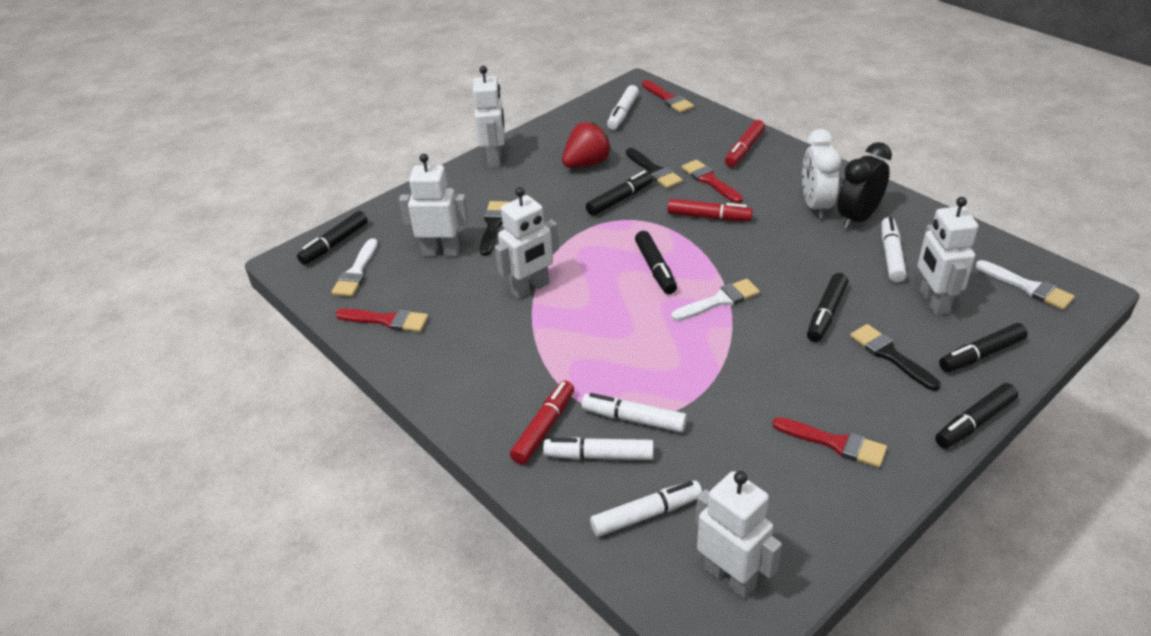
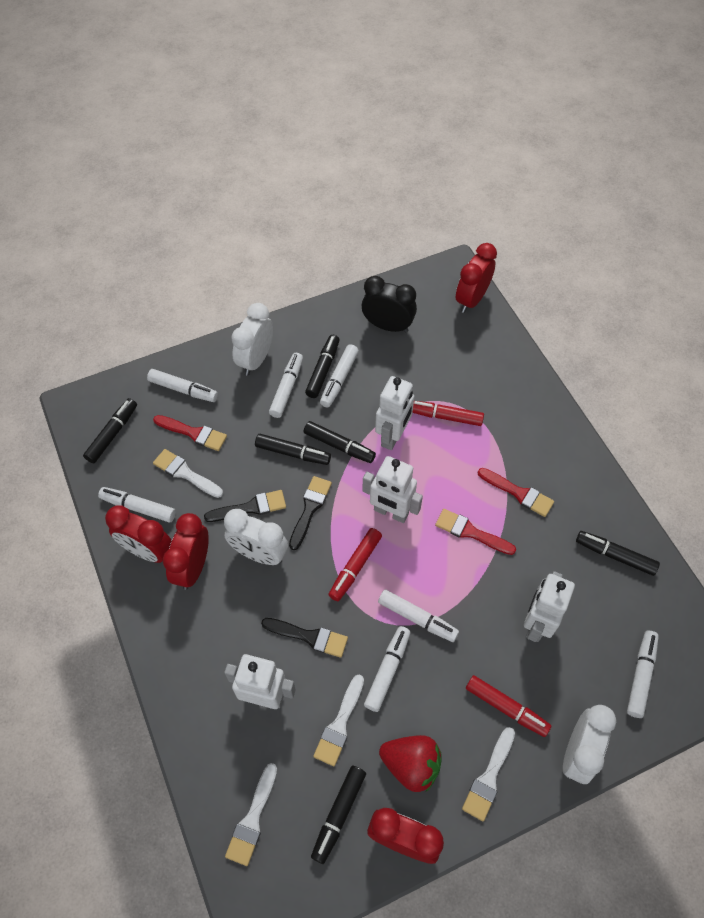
red brush: [336,309,429,332] [642,80,694,113] [681,160,743,203] [772,417,887,468] = 4 -> [153,415,227,451] [435,509,516,555] [477,468,554,517] = 3
red clock: none = 0 -> [105,505,172,563] [163,513,209,590] [367,808,444,864] [456,243,497,313] = 4
white brush: [331,238,378,297] [671,279,760,321] [976,260,1075,310] = 3 -> [153,449,223,498] [225,763,277,866] [313,675,364,766] [462,727,515,821] = 4
white clock: [802,129,842,219] = 1 -> [224,509,288,565] [231,303,273,376] [563,705,616,784] = 3
white marker: [543,437,654,460] [581,393,687,433] [590,480,702,537] [607,85,639,130] [881,217,907,283] = 5 -> [98,487,176,523] [147,369,218,402] [269,353,303,418] [320,344,359,407] [364,626,411,712] [378,589,459,642] [627,631,659,718] = 7
white robot: [399,154,469,256] [473,66,505,168] [495,187,559,299] [695,471,782,599] [918,197,978,316] = 5 -> [224,654,296,709] [362,456,423,523] [375,376,414,450] [524,571,575,642] = 4

